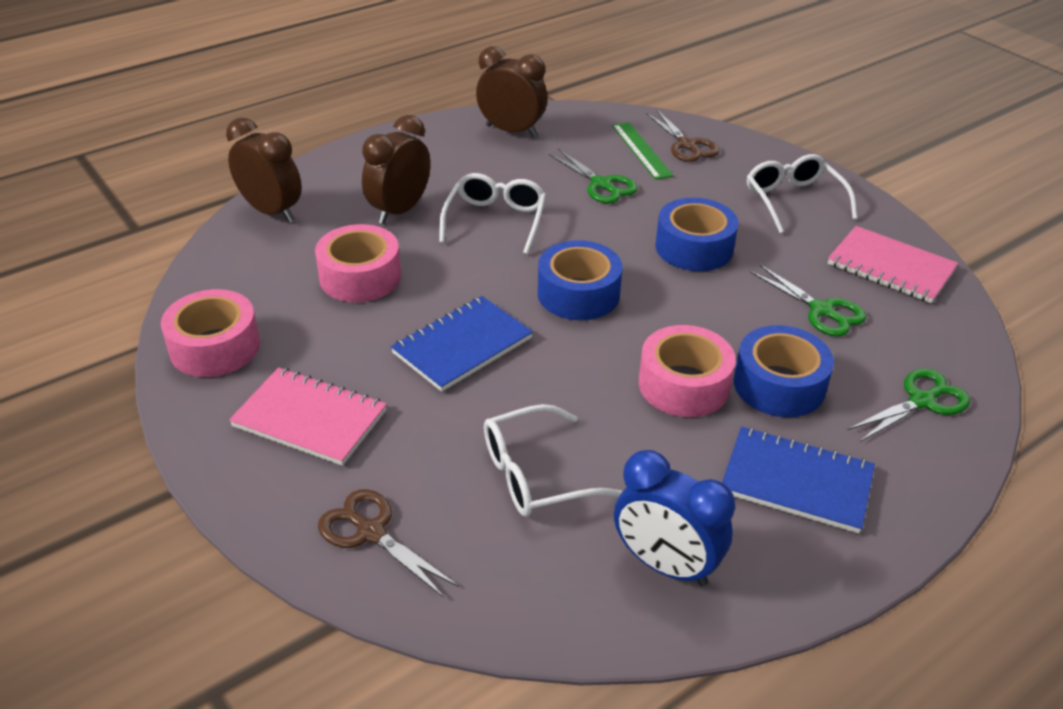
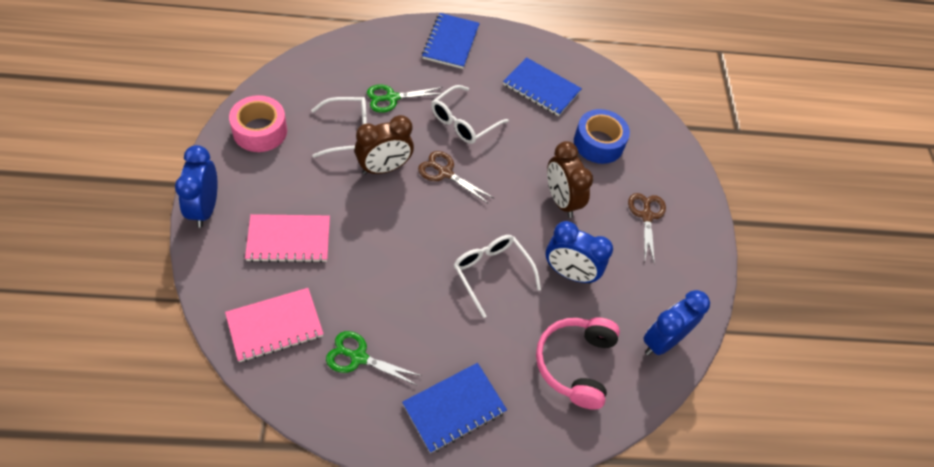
blue clock: [614,450,735,586] = 1 -> [175,145,217,228] [546,221,613,284] [643,290,710,356] = 3
blue notebook: [391,296,533,392] [722,427,875,534] = 2 -> [402,363,507,453] [422,13,480,69] [503,57,582,116] = 3
blue tape: [538,240,622,320] [656,198,738,271] [734,325,834,417] = 3 -> [574,109,630,164] = 1
brown clock: [226,118,302,222] [362,115,431,224] [476,46,547,137] = 3 -> [355,115,414,175] [547,141,593,218] = 2
green ruler: [612,122,674,180] = 1 -> none = 0
green scissors: [549,149,637,203] [749,264,866,336] [847,369,970,442] = 3 -> [326,331,422,386] [367,85,442,113] = 2
pink headphones: none = 0 -> [536,317,620,410] = 1
pink tape: [161,289,260,377] [315,224,401,302] [638,325,736,417] = 3 -> [229,95,287,152] = 1

